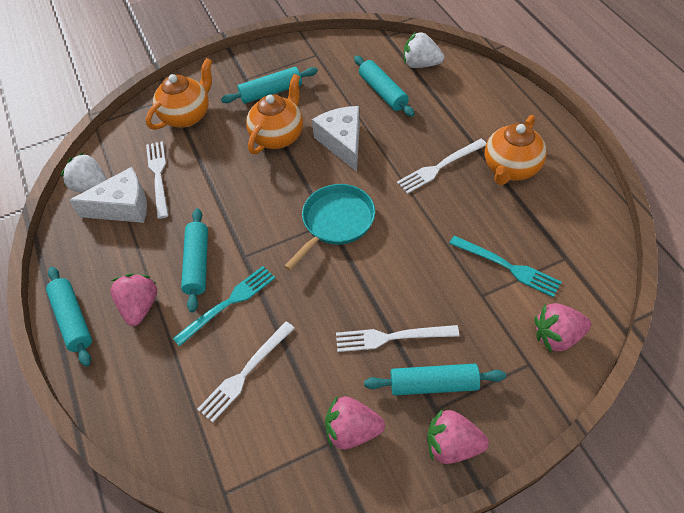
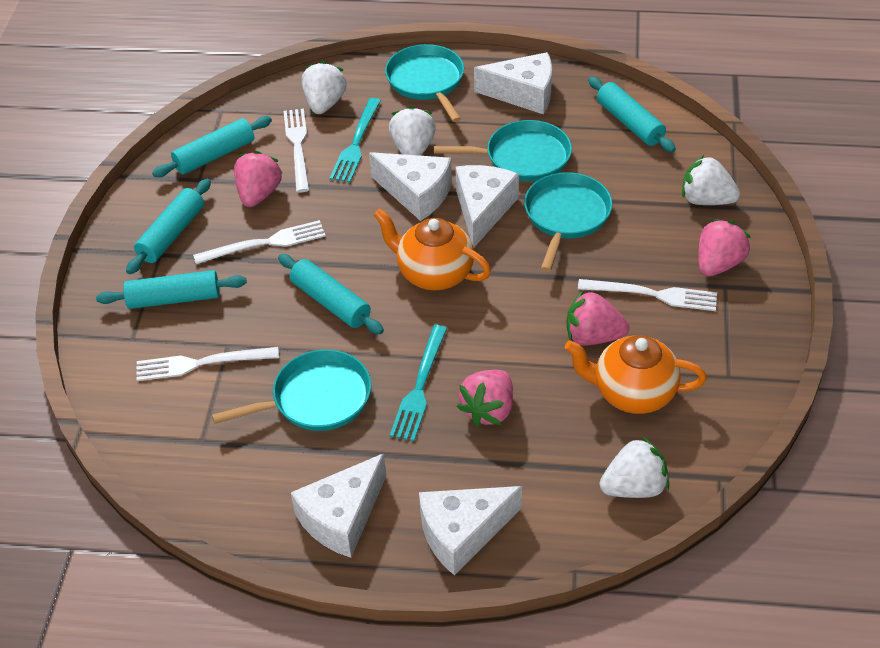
orange teapot: [146,58,212,130] [246,74,303,154] [485,115,547,185] = 3 -> [374,208,491,290] [565,335,707,414] = 2
turquoise pan: [284,184,375,271] = 1 -> [212,349,371,431] [385,44,464,122] [434,120,572,182] [524,172,612,272] = 4
white cheese: [69,167,147,223] [312,106,360,172] = 2 -> [291,453,386,558] [369,152,452,221] [419,486,522,576] [455,165,519,248] [474,52,552,114] = 5
white strawberry: [61,152,107,193] [404,32,444,68] = 2 -> [302,61,347,114] [389,106,436,156] [600,436,669,498] [682,155,740,205] = 4

